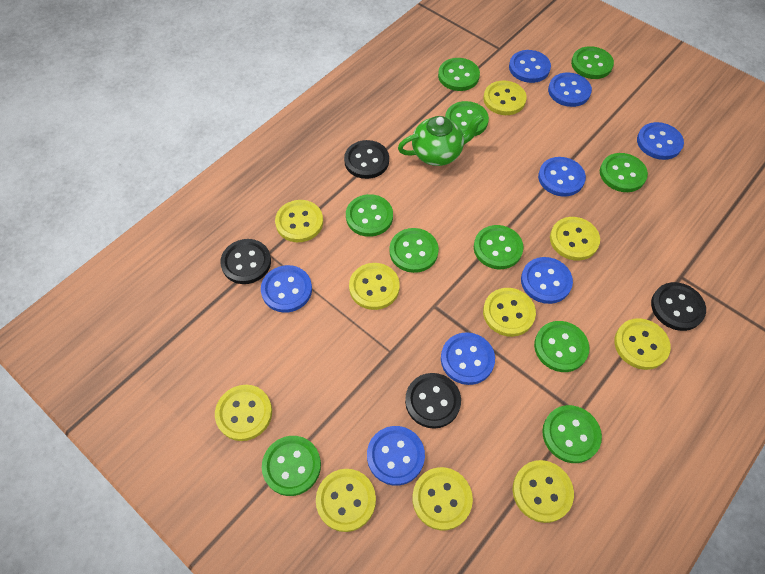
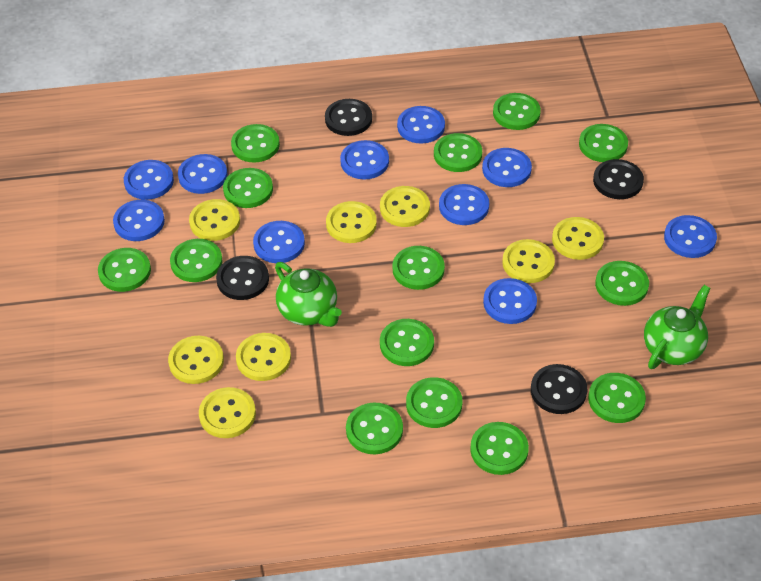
blue button: [261,265,312,313] [367,426,425,486] [441,332,495,385] [509,50,551,83] [521,257,573,304] [538,157,586,197] [548,72,592,107] [637,122,684,160] = 8 -> [113,200,165,241] [124,160,174,200] [178,154,227,194] [253,221,305,263] [340,140,389,179] [397,106,445,144] [439,184,489,225] [482,148,532,187] [483,278,537,324] [664,215,717,258] = 10
green button: [262,436,321,496] [346,194,393,237] [389,228,439,273] [438,58,480,91] [445,101,489,136] [474,225,523,269] [534,321,589,372] [542,405,602,463] [571,46,614,79] [600,153,648,192] = 10 -> [98,248,151,292] [170,239,223,282] [223,168,273,208] [231,124,280,163] [346,403,403,454] [380,319,434,366] [393,246,445,290] [406,377,462,428] [434,133,482,172] [470,422,529,475] [493,93,541,130] [579,124,628,162] [588,373,646,423] [595,261,649,306] = 14
green teapot: [398,114,484,166] = 1 -> [275,262,342,327] [644,285,711,369] = 2
yellow button: [215,385,272,441] [275,200,323,242] [316,469,376,532] [349,263,400,310] [412,467,473,530] [483,81,527,115] [483,288,536,337] [513,460,574,523] [550,217,600,261] [614,318,671,370] = 10 -> [168,336,224,384] [189,199,240,241] [199,387,256,438] [236,333,291,381] [326,201,377,243] [380,186,430,227] [502,239,555,283] [552,217,604,260] = 8

